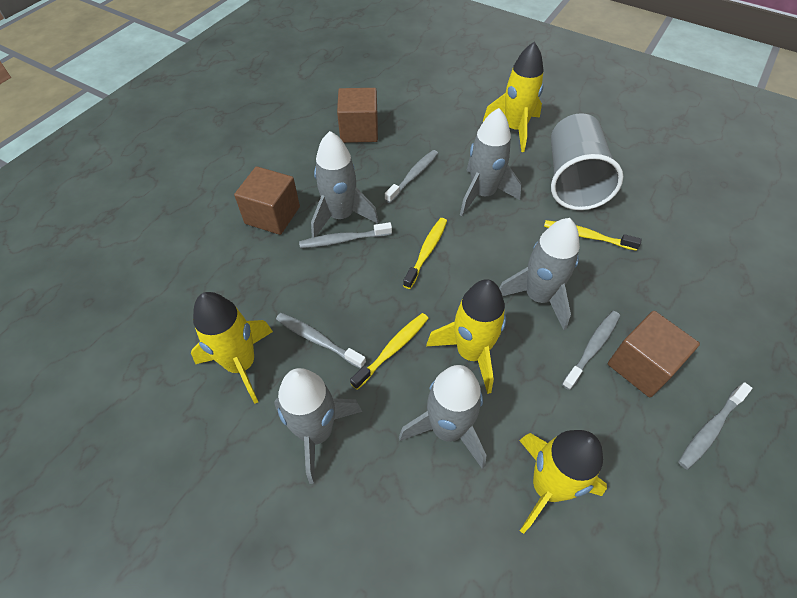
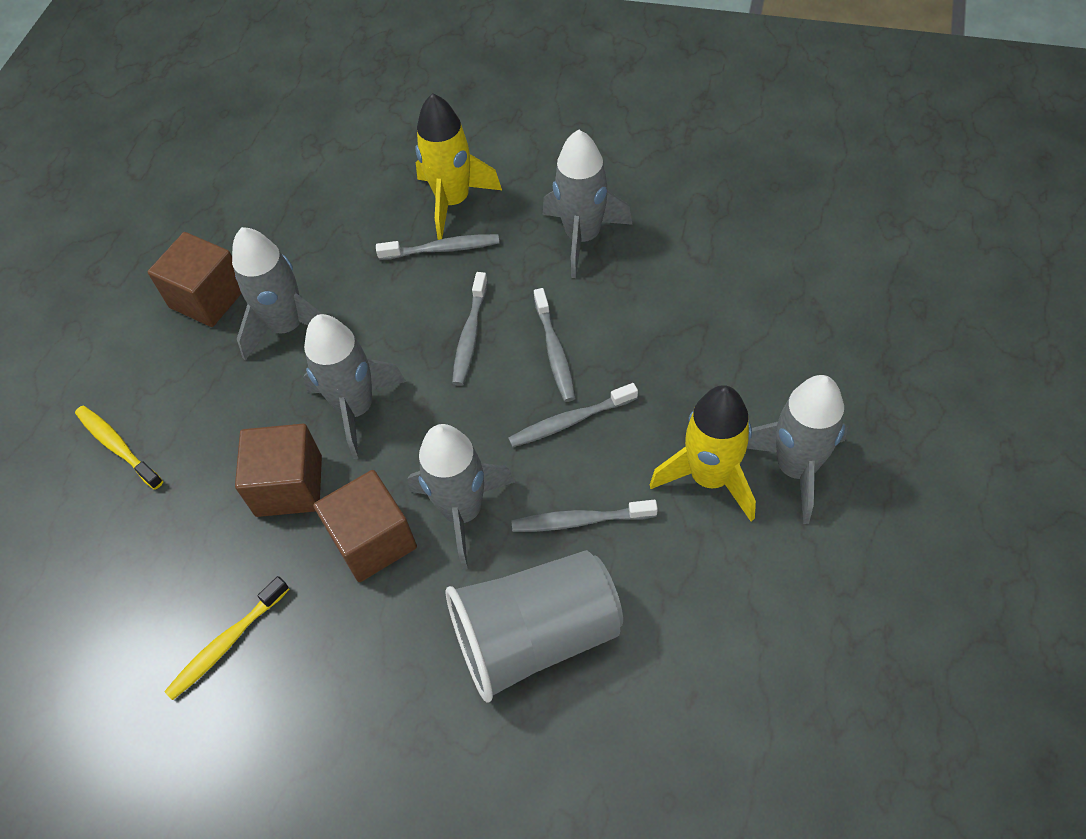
yellow rocket: [191,292,273,404] [426,279,506,394] [483,42,544,152] [519,430,607,534] = 4 -> [415,93,502,240] [650,385,756,521] = 2
yellow toothbrush: [350,313,429,390] [403,218,447,289] [544,220,642,251] = 3 -> [75,406,163,490] [164,576,289,700] = 2

